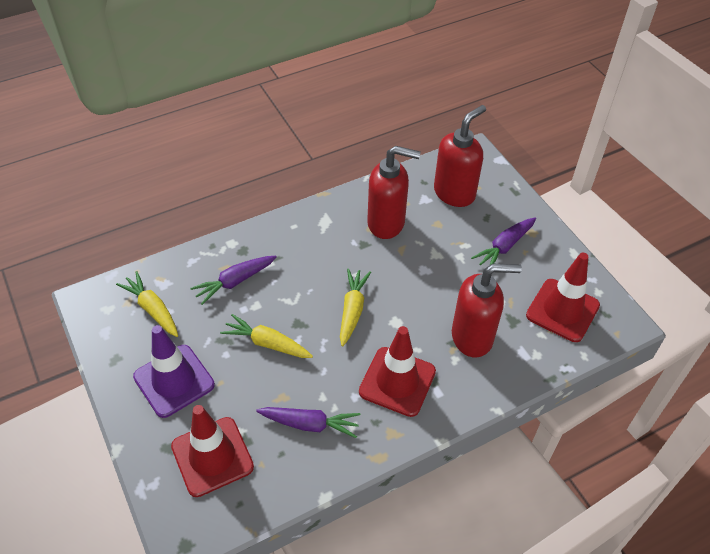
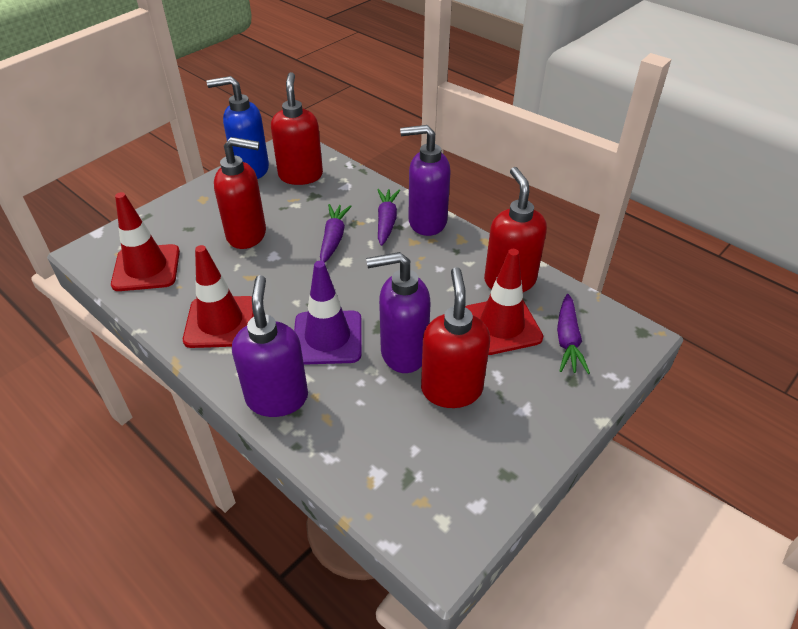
blue soap dispenser: none = 0 -> [207,76,269,179] = 1
purple soap dispenser: none = 0 -> [232,275,308,417] [366,252,430,373] [400,125,451,236] = 3
red soap dispenser: [367,146,421,239] [434,105,486,207] [452,264,522,358] = 3 -> [214,137,266,249] [271,72,323,185] [421,267,490,408] [484,167,547,292] = 4
yellow carrot: [116,271,178,337] [220,314,313,358] [340,268,371,346] = 3 -> none = 0

